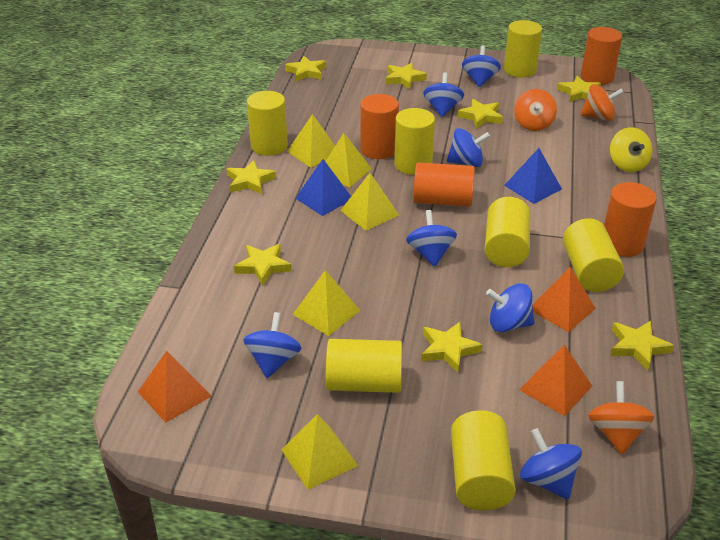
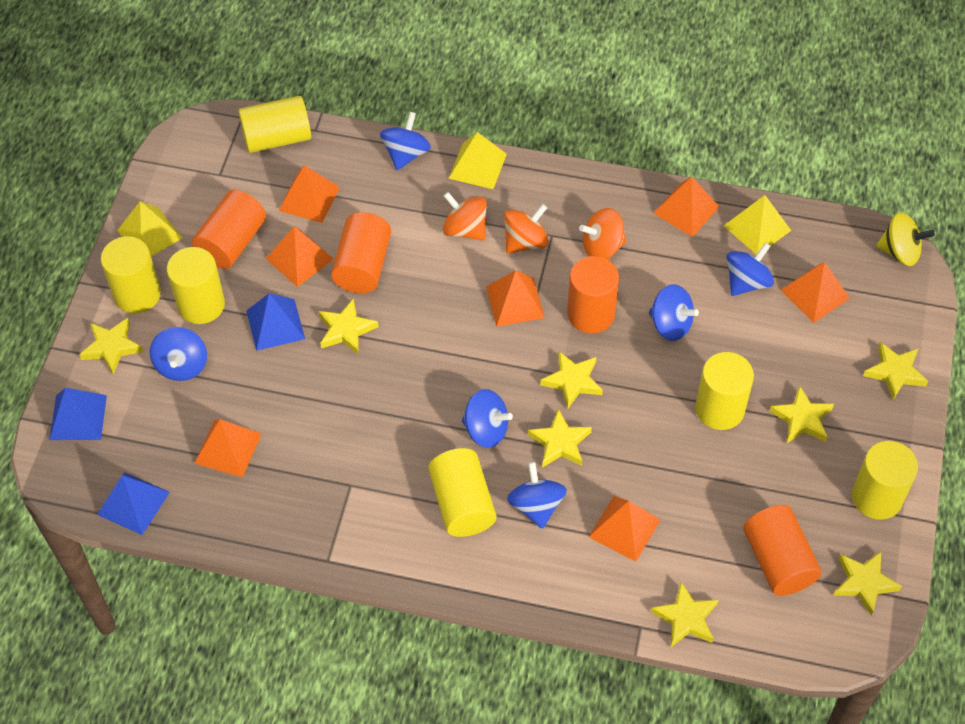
blue pyramid: [295,159,351,216] [504,148,562,204] = 2 -> [49,388,107,440] [97,472,170,535] [246,293,305,351] = 3
blue spinning top: [243,312,301,378] [406,210,457,267] [423,73,464,117] [447,128,490,167] [462,45,501,87] [486,283,535,332] [520,428,582,500] = 7 -> [150,327,207,381] [380,112,431,170] [462,389,513,448] [507,462,567,529] [649,284,699,341] [727,242,774,296] = 6
orange pyramid: [138,351,211,423] [519,345,592,416] [532,267,596,332] = 3 -> [194,419,262,477] [266,226,333,287] [278,165,340,223] [486,270,545,327] [589,496,660,562] [654,177,719,237] [781,262,850,323] = 7
yellow cylinder: [247,91,288,156] [326,339,402,393] [394,108,435,175] [451,410,516,511] [485,197,531,267] [504,20,542,78] [563,218,624,292] = 7 -> [101,236,161,313] [167,247,225,324] [238,96,311,153] [428,448,497,537] [695,352,754,430] [852,441,918,520] = 6
yellow pyramid: [281,414,358,490] [287,114,335,168] [292,270,361,336] [325,133,372,187] [340,173,399,231] = 5 -> [117,201,183,256] [449,132,507,189] [724,195,791,255] = 3

